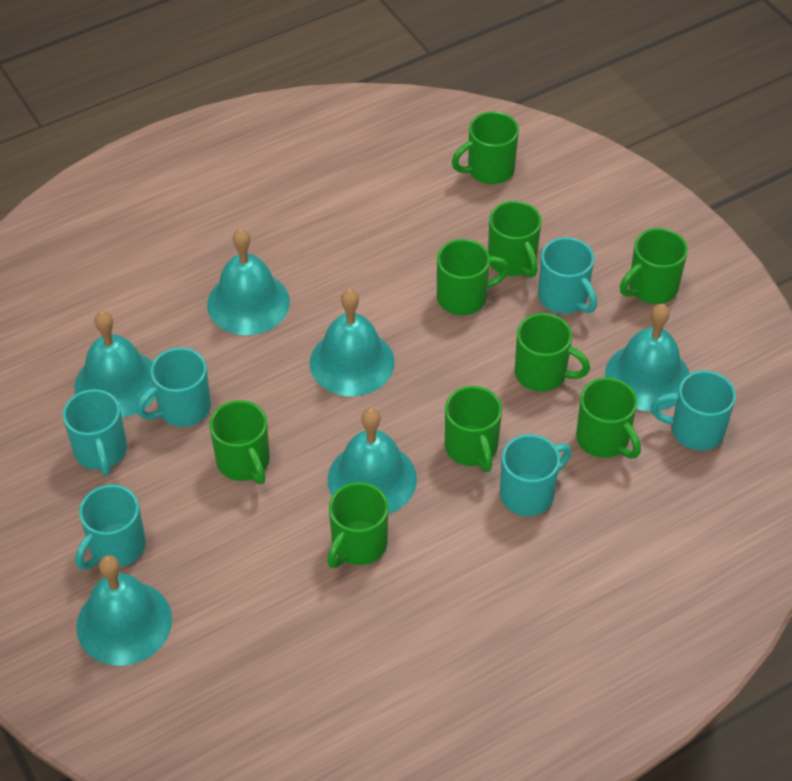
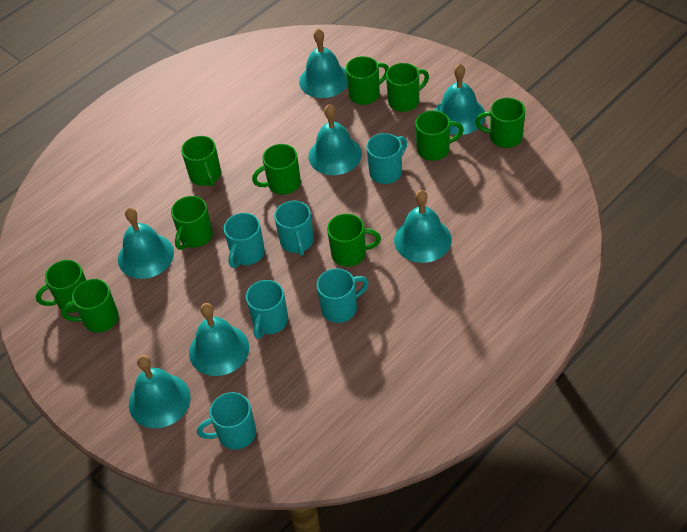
green mug: [210,400,270,484] [327,482,388,568] [437,239,509,315] [445,386,502,472] [452,111,519,184] [488,201,542,278] [515,313,590,392] [576,377,641,458] [620,228,688,304] = 9 -> [36,260,86,313] [61,279,119,332] [171,196,213,250] [181,136,221,186] [252,144,301,195] [327,214,381,266] [346,56,389,105] [386,63,429,112] [415,110,464,161] [475,98,525,148] = 10
turquoise bell: [75,311,156,418] [77,555,172,666] [207,229,290,335] [310,289,395,396] [327,408,417,514] [605,304,690,411] = 6 -> [118,208,174,279] [129,355,191,428] [189,303,249,376] [299,29,348,98] [308,104,362,175] [394,190,452,263] [435,64,486,135] = 7

